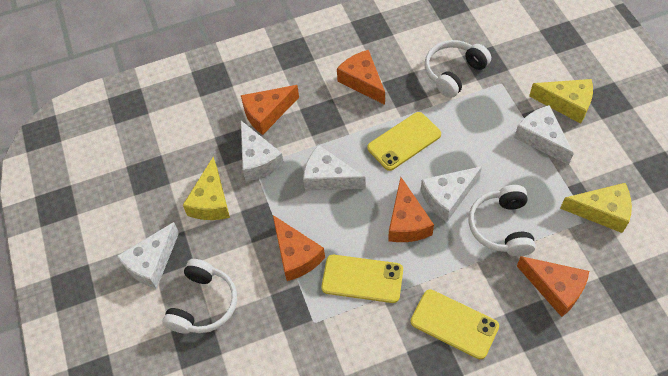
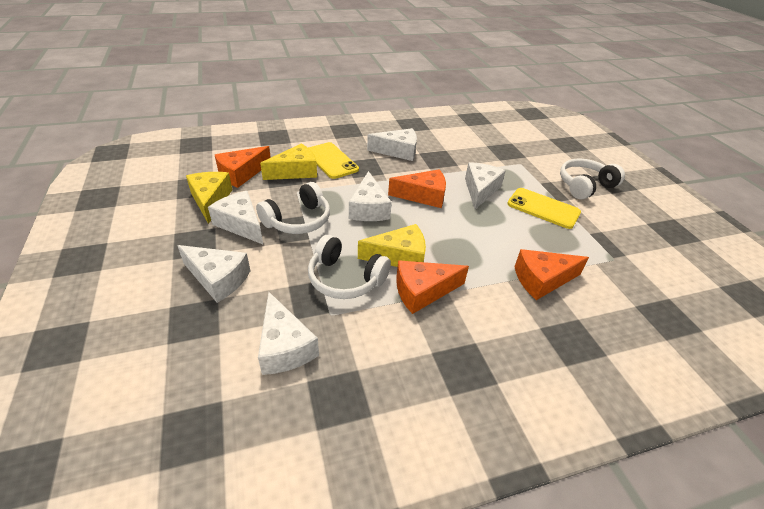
orange cheese: [241,85,299,135] [273,215,325,281] [337,50,385,105] [388,177,434,242] [517,256,589,317] = 5 -> [215,146,271,188] [388,169,446,208] [396,260,469,314] [514,249,589,300] = 4
white cheese: [117,222,179,289] [241,121,284,181] [303,145,366,191] [421,166,482,222] [514,105,574,165] = 5 -> [177,245,250,303] [208,191,263,244] [258,292,319,375] [349,171,392,221] [367,128,417,161] [465,162,506,209] = 6
yellow phone: [321,255,403,303] [367,112,441,171] [411,289,499,359] = 3 -> [308,142,359,179] [507,188,581,229] = 2

